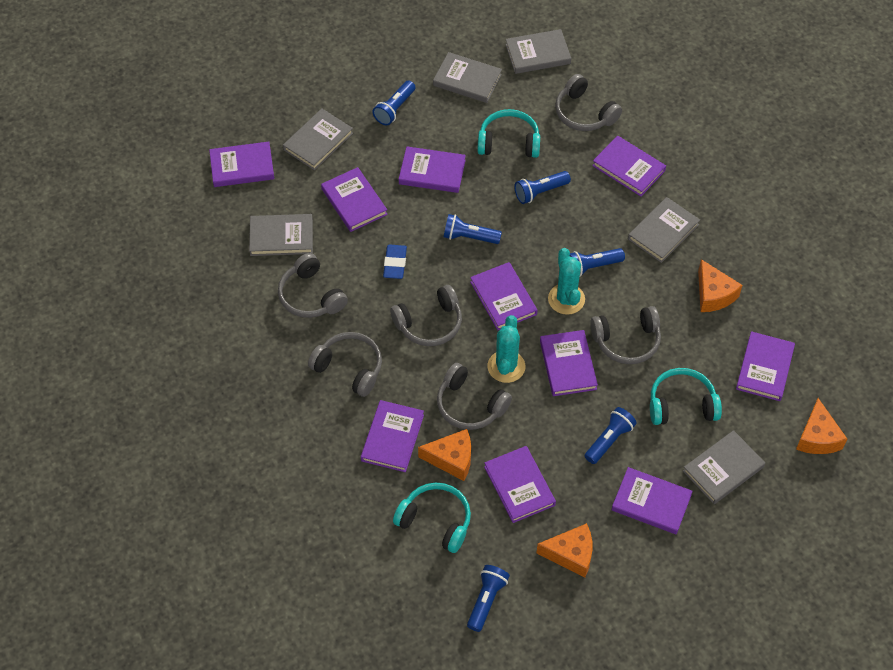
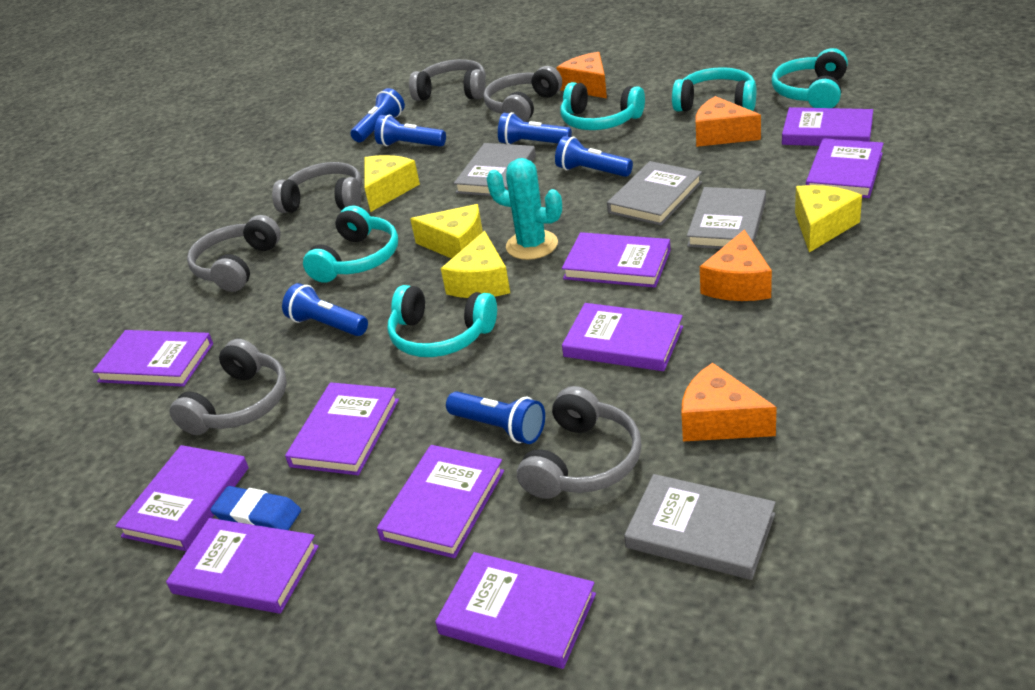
grey book: [249,214,313,256] [283,109,353,171] [433,52,502,103] [505,29,571,74] [628,197,700,263] [683,430,765,504] = 6 -> [454,143,536,196] [607,161,702,226] [624,474,776,580] [687,187,766,249] = 4
turquoise cactus: [487,315,525,383] [548,248,585,315] = 2 -> [486,158,562,260] = 1
turquoise headphones: [393,483,471,553] [477,109,540,158] [650,368,722,425] = 3 -> [303,206,398,283] [387,285,497,357] [560,82,645,130] [672,67,756,112] [772,48,848,108] = 5
yellow cheese: none = 0 -> [364,155,420,212] [410,204,483,259] [441,231,510,298] [795,185,862,252] = 4

